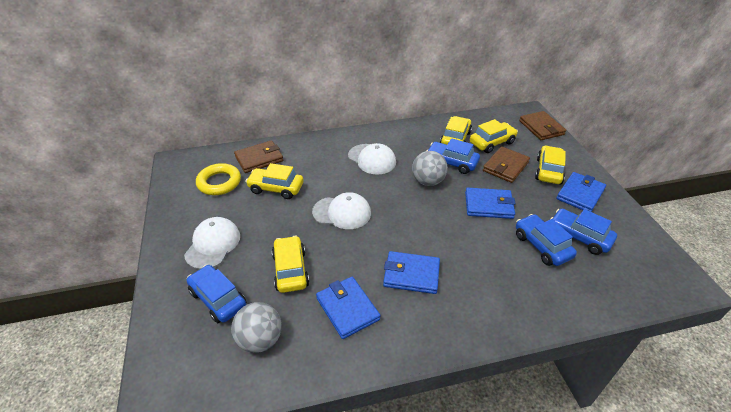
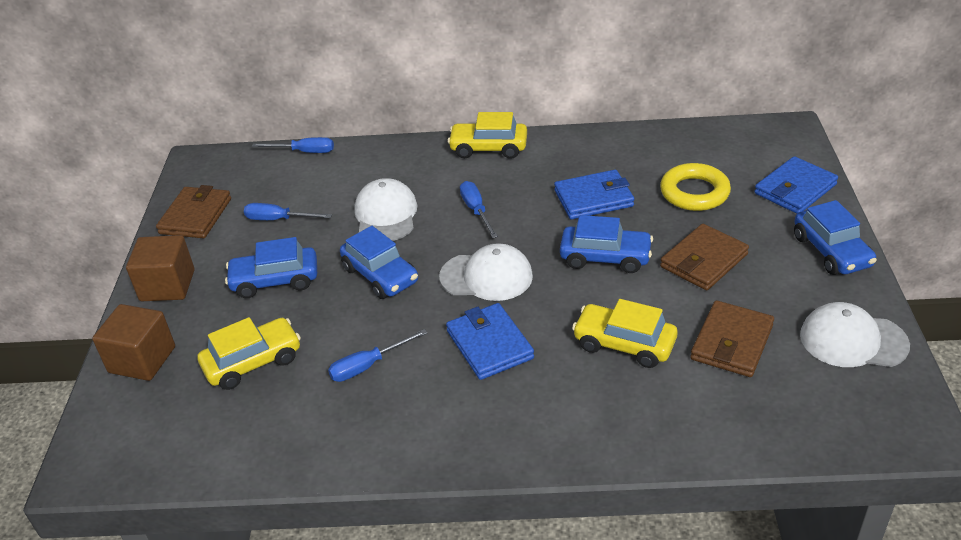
blue screwdriver: none = 0 -> [244,203,332,220] [252,137,334,153] [328,329,428,382] [460,181,498,238] = 4
blue wallet: [316,277,380,339] [383,251,440,294] [465,188,516,219] [556,172,606,212] = 4 -> [446,303,534,380] [554,170,634,219] [754,156,838,214] = 3
brown cube: none = 0 -> [92,304,175,381] [126,235,195,301] = 2
grey ball: [231,302,282,353] [412,151,448,186] = 2 -> none = 0
yellow car: [245,163,304,199] [272,236,309,293] [440,116,472,145] [470,119,518,153] [535,145,566,184] = 5 -> [198,317,301,390] [447,112,527,159] [572,299,677,368] = 3

